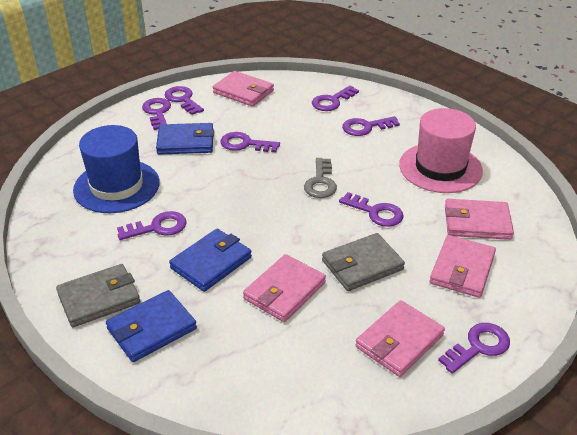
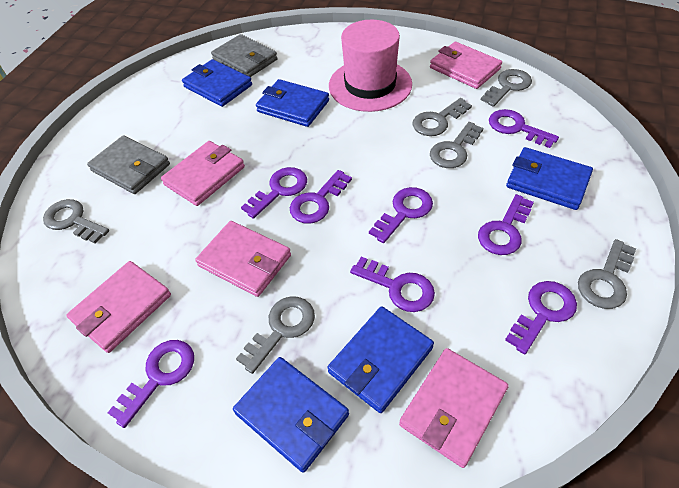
blue hat: [73,125,160,213] = 1 -> none = 0
blue wallet: [106,290,197,362] [156,123,214,155] [169,229,252,292] = 3 -> [182,59,252,107] [233,357,349,473] [256,79,329,127] [327,306,434,413] [506,147,593,210] = 5
grey key: [304,158,337,198] = 1 -> [43,199,109,244] [236,296,315,374] [413,98,472,136] [430,122,483,168] [481,69,532,107] [578,239,636,309] = 6

